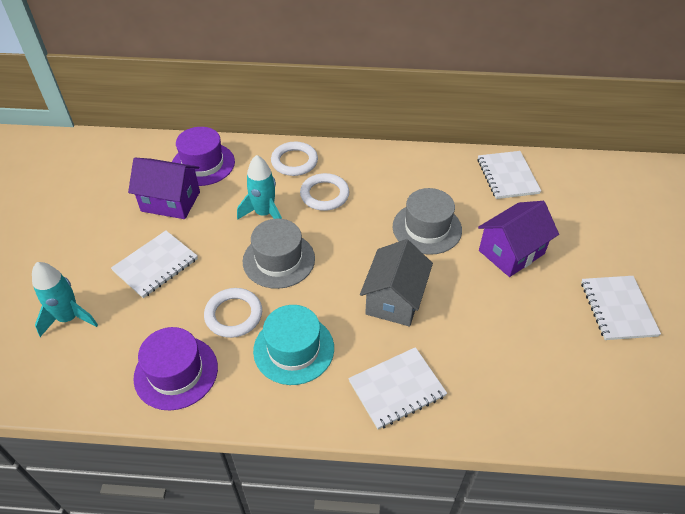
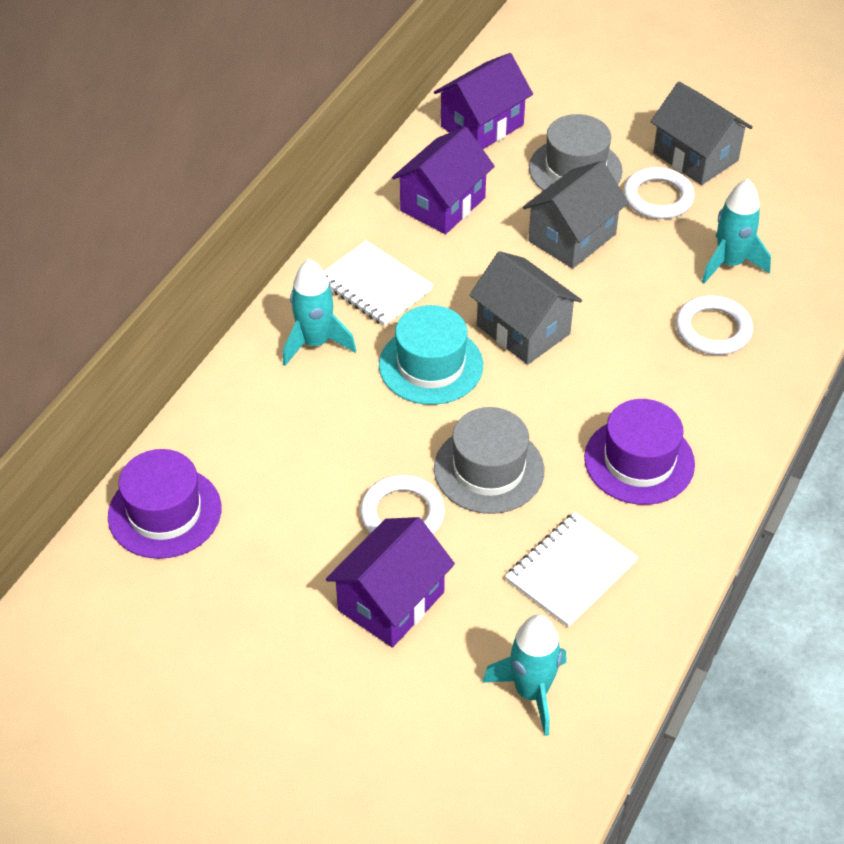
grey house: [360,239,433,326] = 1 -> [470,251,582,364] [523,161,629,269] [650,82,753,185] = 3
purple house: [128,158,200,219] [478,201,559,277] = 2 -> [326,517,455,648] [392,127,495,234] [434,53,533,149] = 3
turquoise rocket: [32,262,98,337] [237,155,282,220] = 2 -> [283,259,356,366] [482,614,567,736] [702,179,771,284] = 3
white notebook: [111,231,198,298] [348,347,447,429] [478,151,541,199] [581,276,661,340] = 4 -> [323,241,433,326] [505,512,638,627] = 2

